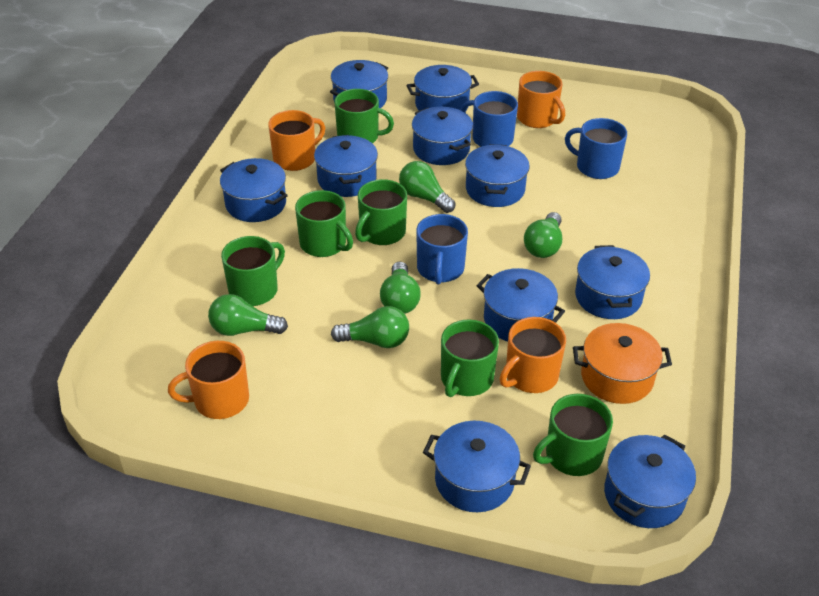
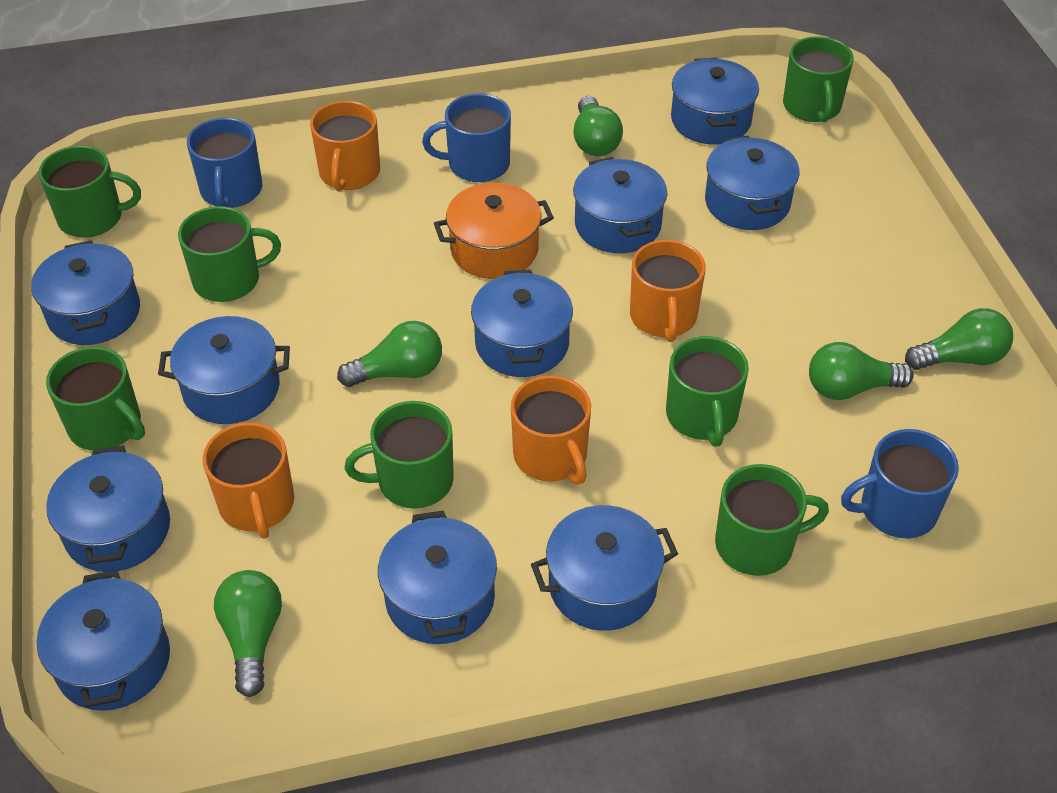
green mug: [221,236,285,306] [295,190,353,257] [334,89,394,143] [355,179,407,245] [441,320,499,397] [533,394,613,476] = 6 -> [38,145,141,238] [46,346,145,451] [178,206,281,302] [344,401,454,509] [666,336,749,447] [715,464,829,576] [783,36,854,122] = 7

